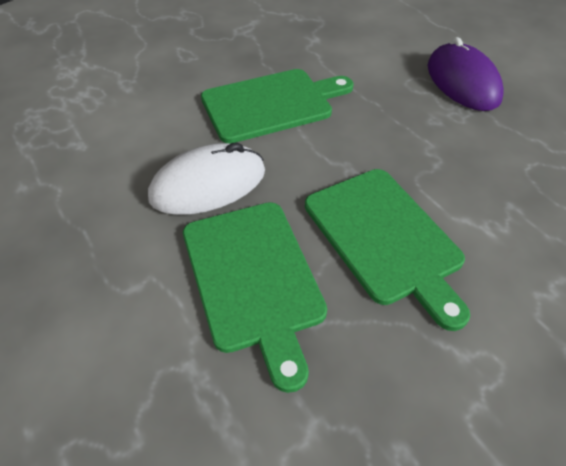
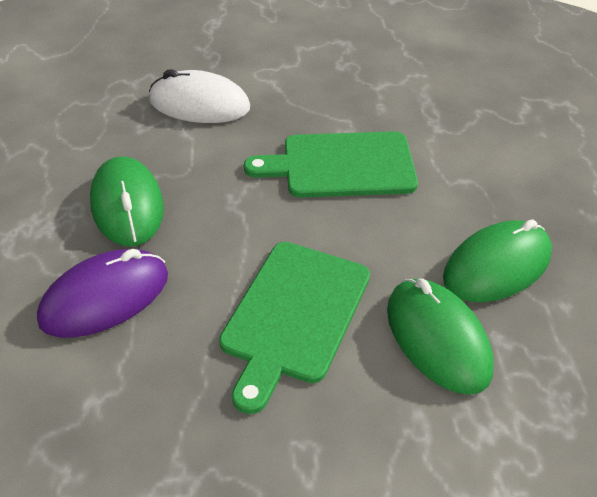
green cutting board: [183,202,327,393] [201,69,354,143] [305,169,470,331] = 3 -> [219,242,370,414] [244,131,418,198] = 2
green mouse: none = 0 -> [90,157,164,246] [387,279,494,395] [443,219,552,302] = 3

